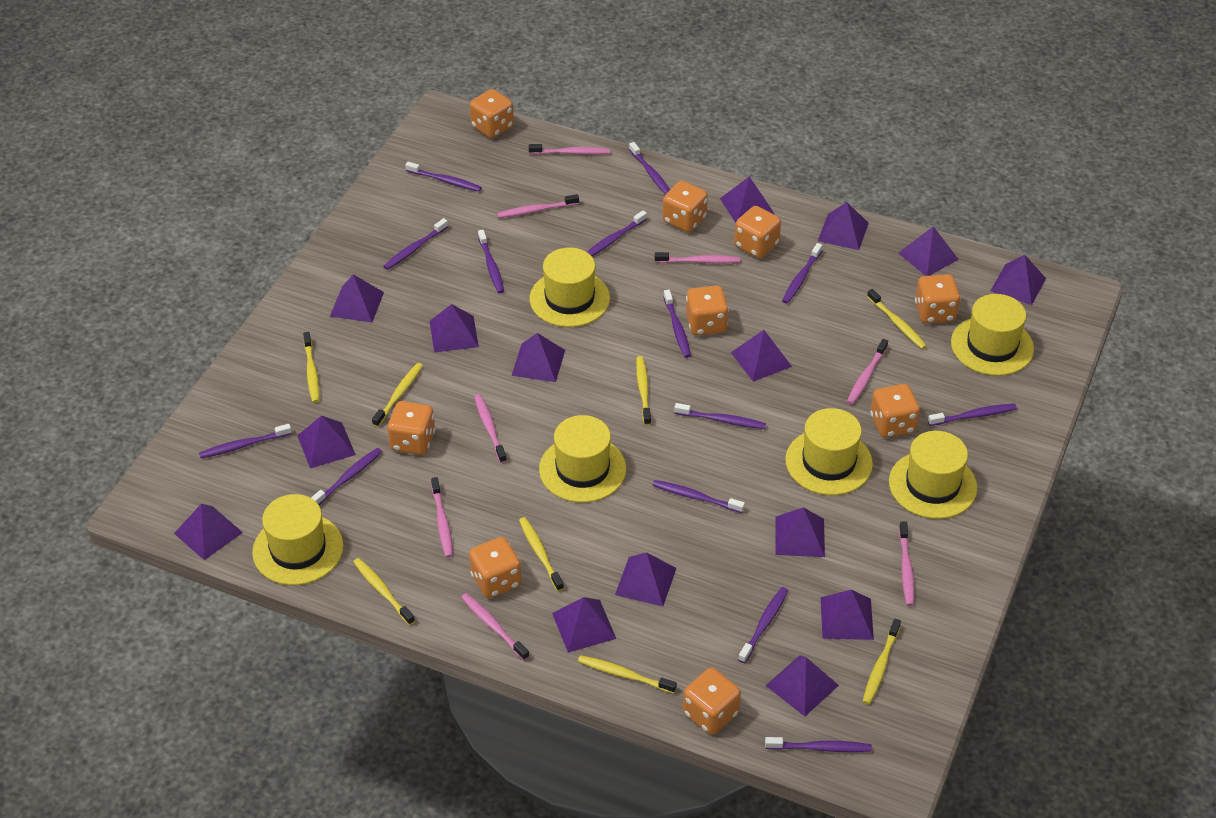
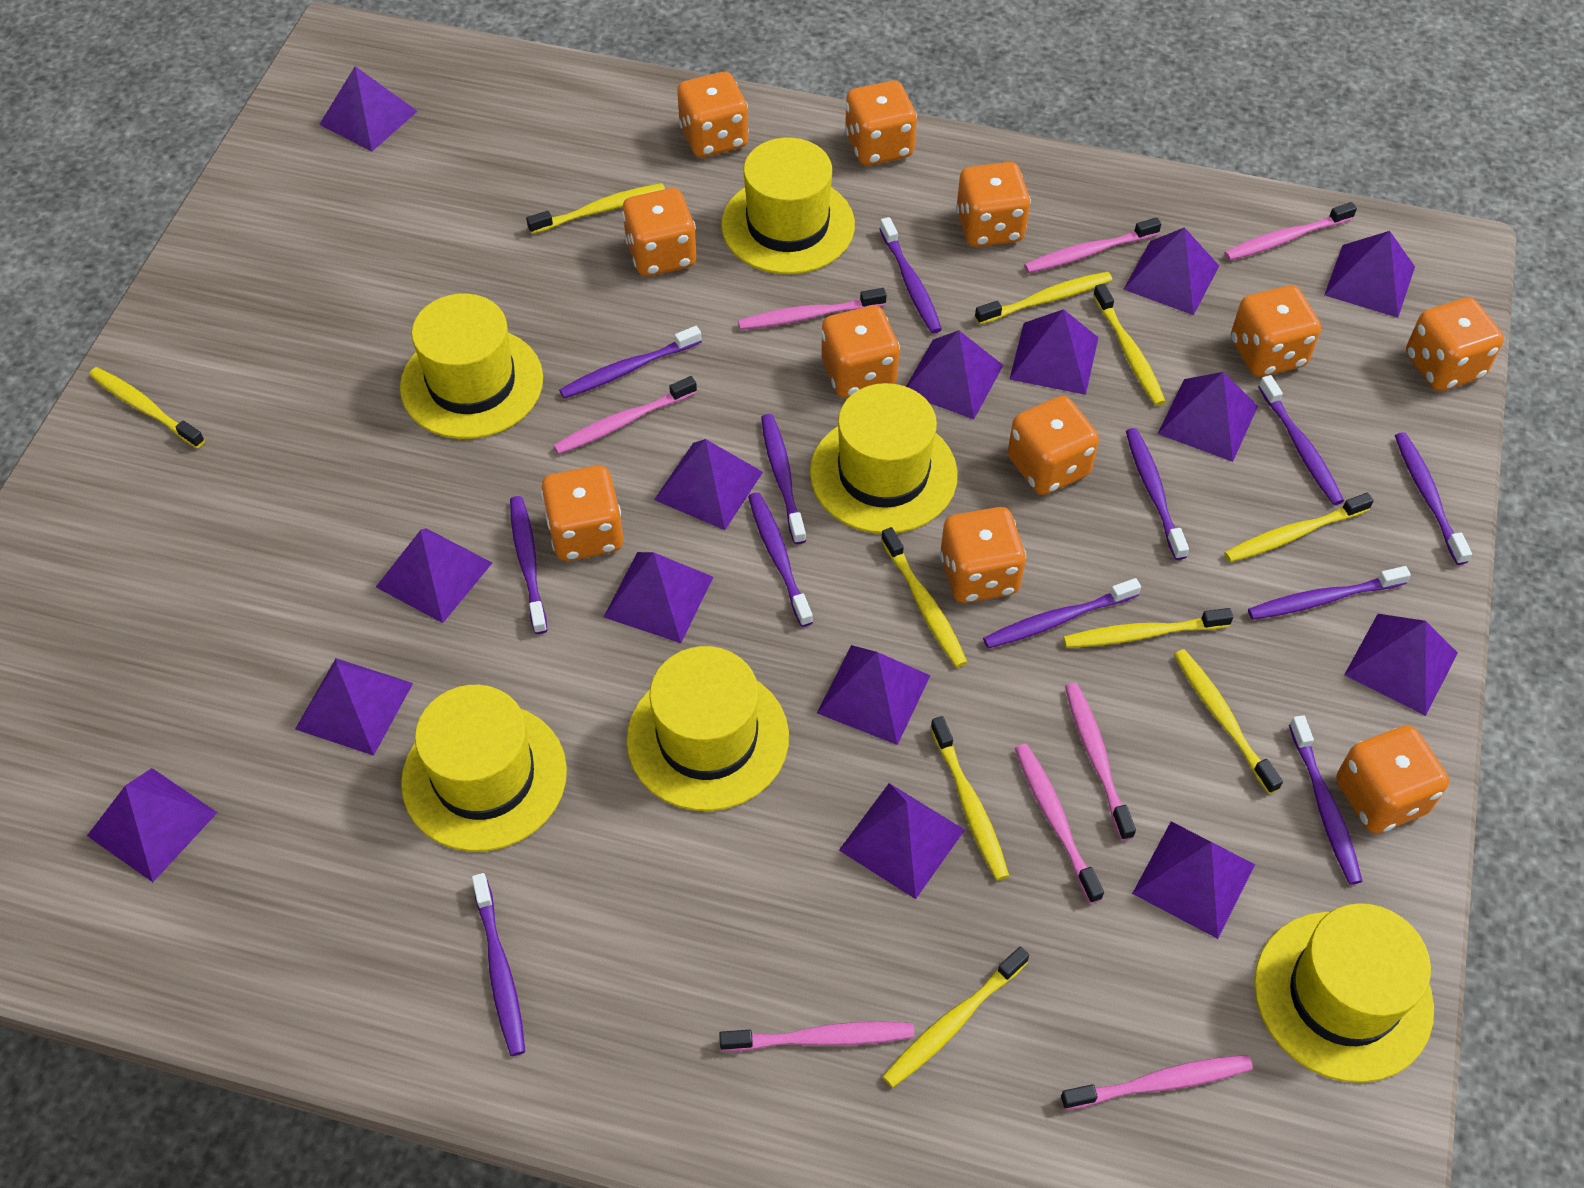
orange dice: [388,401,435,455] [469,537,522,598] [470,89,514,138] [663,181,708,232] [683,668,741,735] [686,285,729,336] [734,206,781,258] [870,384,920,438] [915,274,961,323] = 9 -> [541,465,623,561] [622,188,696,277] [677,72,749,157] [821,306,900,398] [845,81,917,166] [940,507,1026,603] [956,162,1031,247] [1008,396,1099,495] [1231,285,1321,377] [1336,725,1449,834] [1406,297,1504,391] = 11
purple toothbrush: [199,424,292,458] [311,448,382,505] [383,218,448,270] [405,162,482,192] [478,230,504,293] [587,211,647,256] [629,142,670,195] [652,480,745,513] [663,290,691,358] [674,403,766,429] [738,587,788,663] [765,737,872,752] [782,243,822,304] [928,404,1017,426] = 14 -> [472,873,525,1056] [510,496,547,634] [559,326,702,398] [748,492,813,627] [761,414,806,544] [880,217,942,333] [983,578,1141,648] [1126,428,1189,560] [1248,566,1411,620] [1259,375,1344,505] [1289,715,1363,885] [1395,432,1472,565] = 12
yellow toothbrush: [303,332,319,403] [353,558,415,625] [372,363,423,427] [519,517,564,591] [578,655,677,694] [636,356,651,426] [863,619,901,704] [867,289,927,349] = 8 -> [89,367,205,448] [526,183,665,234] [881,527,967,668] [882,947,1029,1088] [930,716,1009,881] [975,272,1112,325] [1063,608,1233,648] [1093,283,1166,406] [1174,649,1283,794] [1224,493,1374,562] = 10

